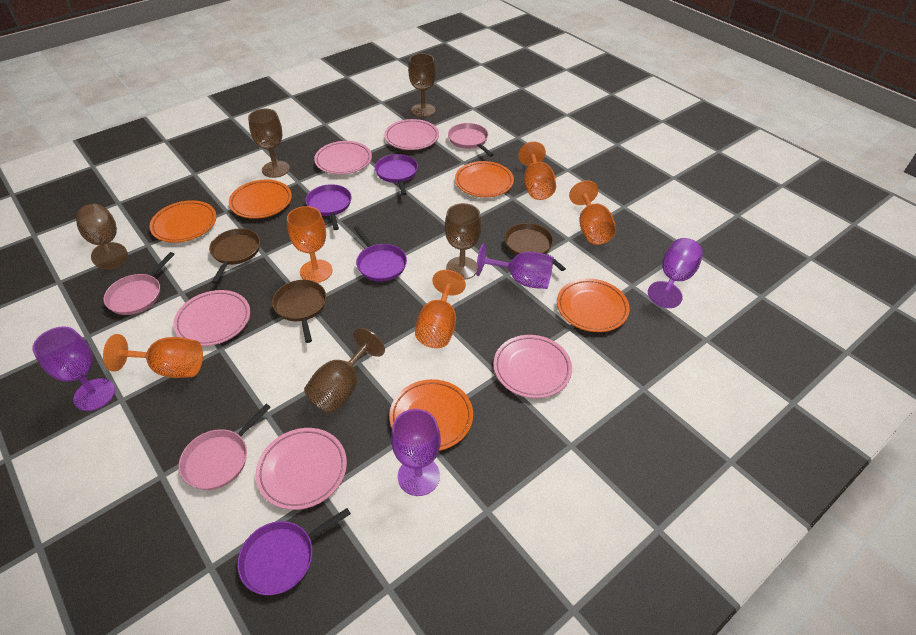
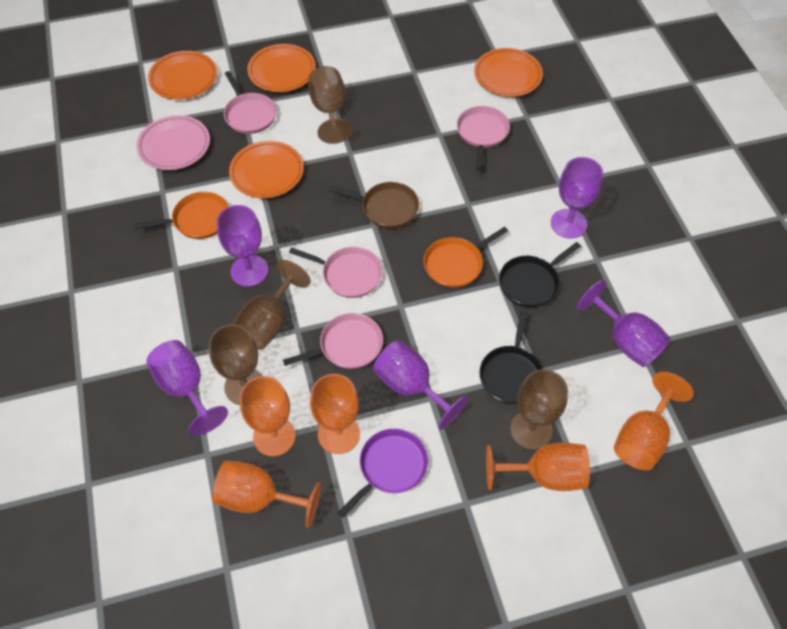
black pan: none = 0 -> [480,311,543,404] [499,242,581,307] = 2
brown goblet: [76,204,128,269] [248,109,290,178] [304,328,385,413] [408,53,436,117] [445,203,481,280] = 5 -> [209,324,263,405] [233,260,311,350] [309,66,352,144] [510,369,568,450] = 4
brown pan: [209,229,260,284] [272,280,326,343] [505,223,566,271] = 3 -> [329,182,419,229] = 1
orange pan: none = 0 -> [135,192,229,239] [424,227,508,288] = 2
orange plate: [149,200,217,243] [229,180,292,219] [389,379,473,451] [455,161,514,197] [557,278,630,332] = 5 -> [148,51,217,100] [229,141,304,198] [247,44,316,92] [474,48,543,97] = 4
pink pan: [104,252,175,315] [179,404,271,490] [448,123,494,157] = 3 -> [224,71,276,134] [283,313,383,369] [289,247,383,298] [457,106,510,170] = 4
pink plate: [173,290,250,346] [256,428,347,510] [314,141,372,175] [384,119,439,150] [493,335,572,398] = 5 -> [136,115,210,170] = 1
purple goblet: [32,326,115,411] [391,409,441,496] [476,244,554,289] [648,238,703,308] = 4 -> [146,340,228,436] [217,205,268,287] [373,340,468,430] [551,157,603,239] [577,280,671,367] = 5
purple pan: [237,508,351,595] [305,184,352,230] [354,226,407,282] [375,154,418,195] = 4 -> [337,429,428,518] = 1

